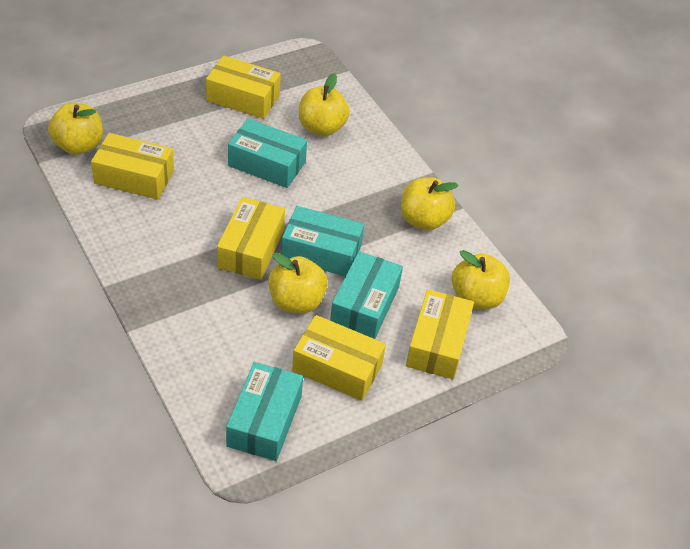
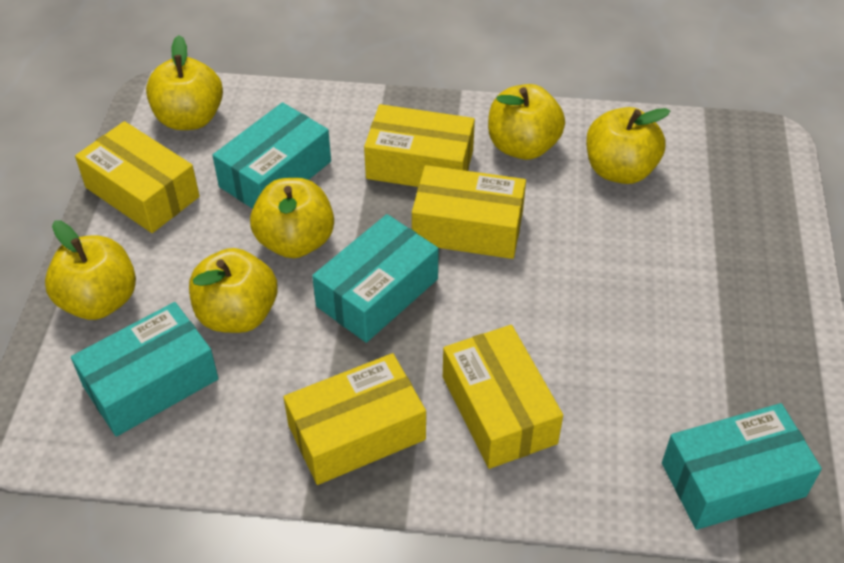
yellow apple: [48,103,103,155] [268,252,328,313] [299,73,350,136] [401,177,458,231] [452,250,510,309] = 5 -> [45,220,136,320] [146,35,223,130] [189,248,277,333] [250,178,334,258] [488,84,565,160] [586,107,670,184] = 6

